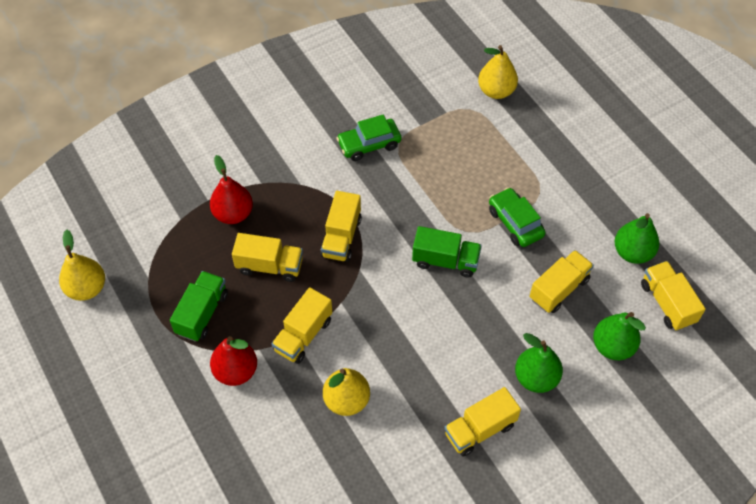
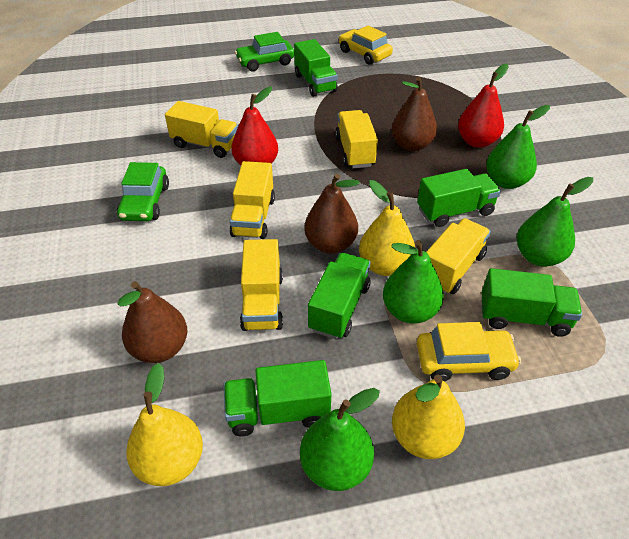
brown pear: none = 0 -> [118,281,187,363] [304,174,360,254] [392,77,437,151] = 3
green pear: [515,333,563,393] [593,312,646,360] [615,213,659,264] = 3 -> [300,388,380,491] [383,240,444,324] [486,105,550,189] [517,177,593,267] = 4
green truck: [170,271,228,342] [412,226,482,278] = 2 -> [224,360,331,436] [294,39,338,97] [308,253,371,339] [417,169,501,227] [481,268,582,337] = 5
yellow car: none = 0 -> [339,26,393,65] [417,322,521,381] = 2
yellow truck: [232,233,303,282] [272,287,332,364] [320,191,362,262] [444,387,521,457] [530,250,594,313] [641,261,706,331] = 6 -> [165,101,238,158] [229,161,275,239] [240,239,283,331] [335,110,378,168] [426,218,491,294] = 5

